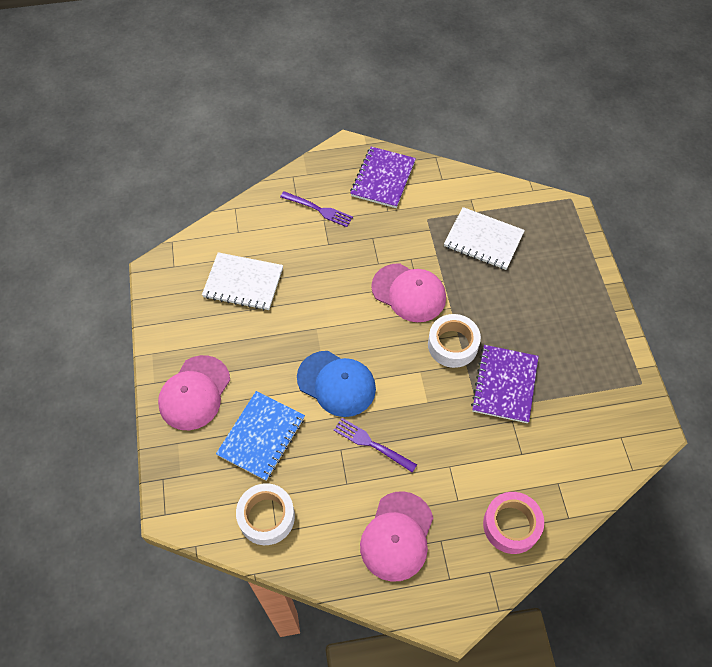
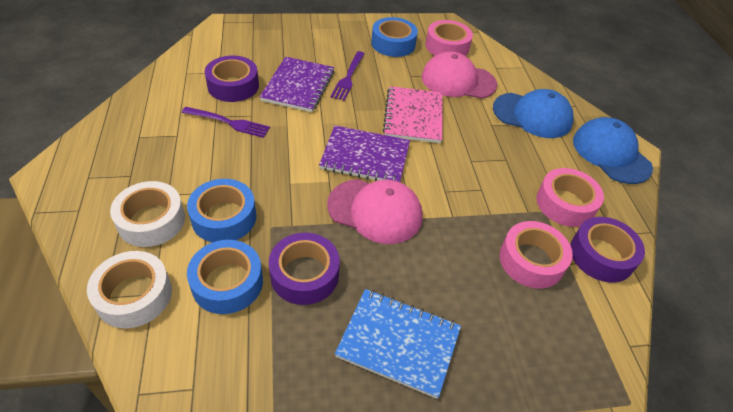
blue cap: [297,351,376,417] = 1 -> [493,89,574,138] [573,117,653,184] = 2
blue tape: none = 0 -> [187,179,256,242] [187,240,263,314] [371,17,418,57] = 3
pink cap: [158,355,230,430] [360,491,433,582] [371,263,446,322] = 3 -> [327,179,423,244] [422,52,497,99] = 2
pink notebook: none = 0 -> [383,86,443,143] = 1
pink tape: [483,492,544,554] = 1 -> [426,20,473,56] [500,221,573,289] [536,168,604,227] = 3
purple tape: none = 0 -> [205,56,259,102] [269,233,340,305] [570,217,645,283] = 3
white notebook: [202,252,283,310] [444,207,525,270] = 2 -> none = 0

